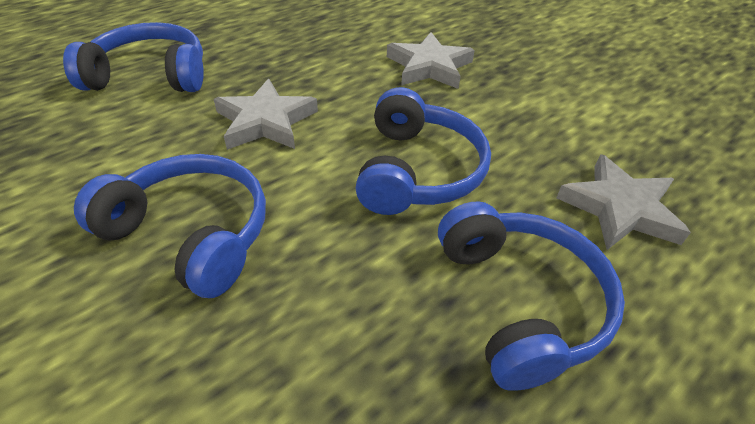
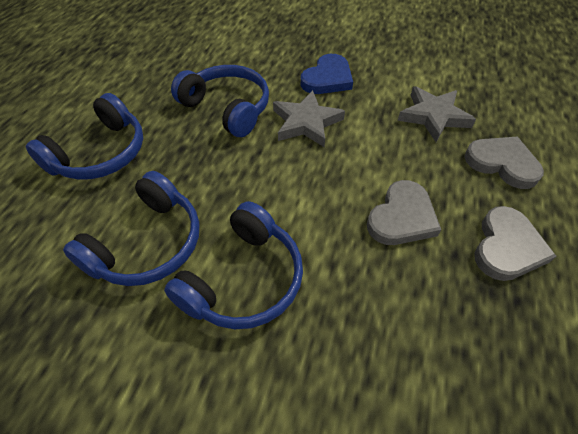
blue heart: none = 0 -> [301,54,353,94] = 1
grey heart: none = 0 -> [367,180,441,245] [464,137,544,189] [474,206,556,281] = 3
grey star: [214,79,318,150] [387,32,475,89] [556,154,691,250] = 3 -> [273,90,345,147] [398,87,476,142] = 2

